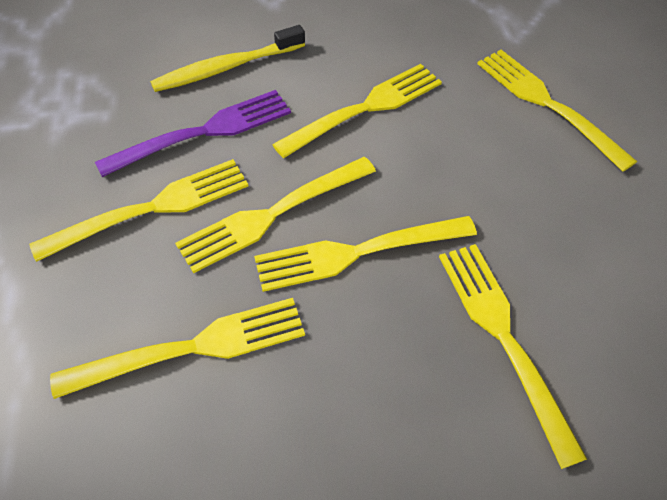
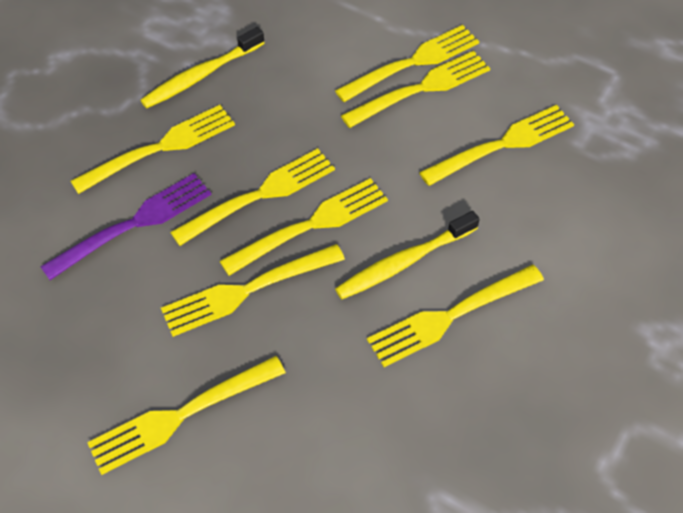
yellow fork: [29,159,249,262] [50,298,305,399] [175,157,376,273] [254,216,477,292] [272,64,442,158] [439,244,587,469] [477,50,637,172] = 7 -> [71,105,235,194] [87,356,286,475] [161,244,345,337] [170,148,335,246] [219,178,388,276] [335,25,479,102] [341,51,490,128] [367,265,544,367] [419,105,574,186] = 9
yellow toothbrush: [150,25,305,92] = 1 -> [140,27,264,108] [335,211,480,299] = 2

